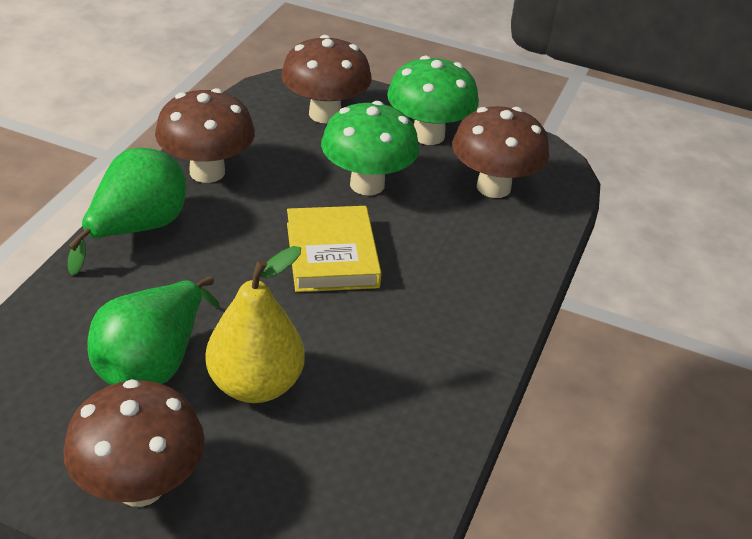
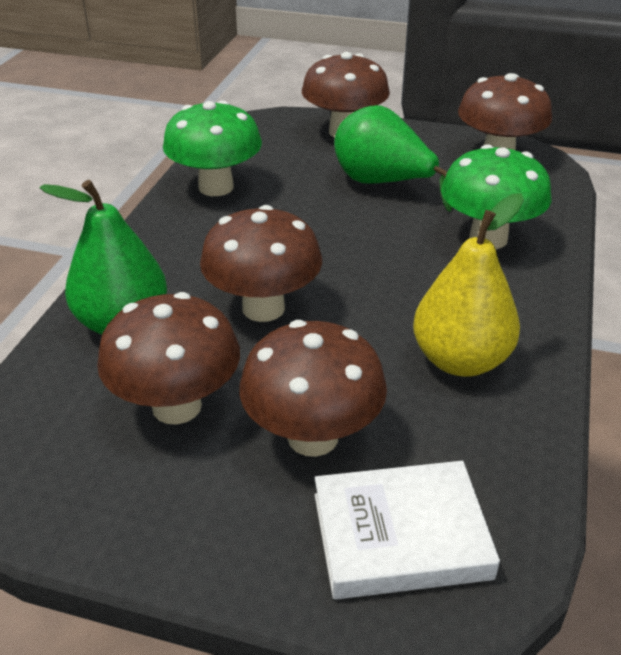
brown mushroom: [63,379,205,507] [155,88,255,183] [281,35,372,124] [452,106,549,198] = 4 -> [97,292,240,424] [200,205,322,322] [239,320,387,457] [302,52,390,138] [458,73,552,150] = 5
white book: none = 0 -> [315,461,500,600] = 1
yellow book: [287,206,381,292] = 1 -> none = 0

